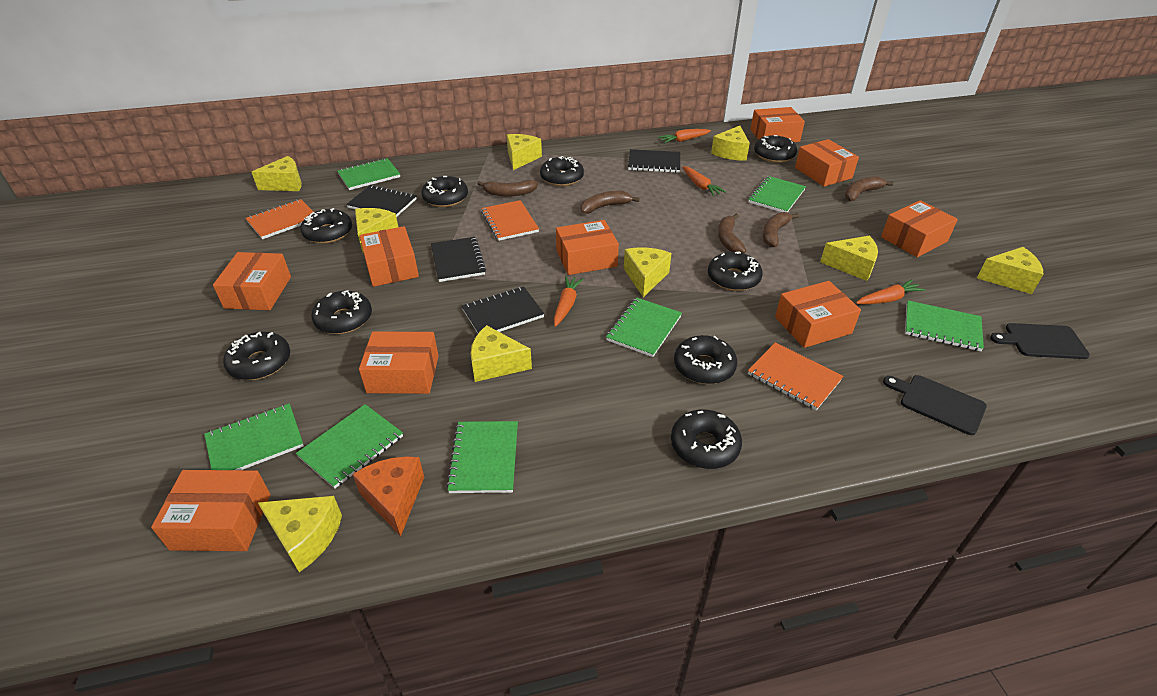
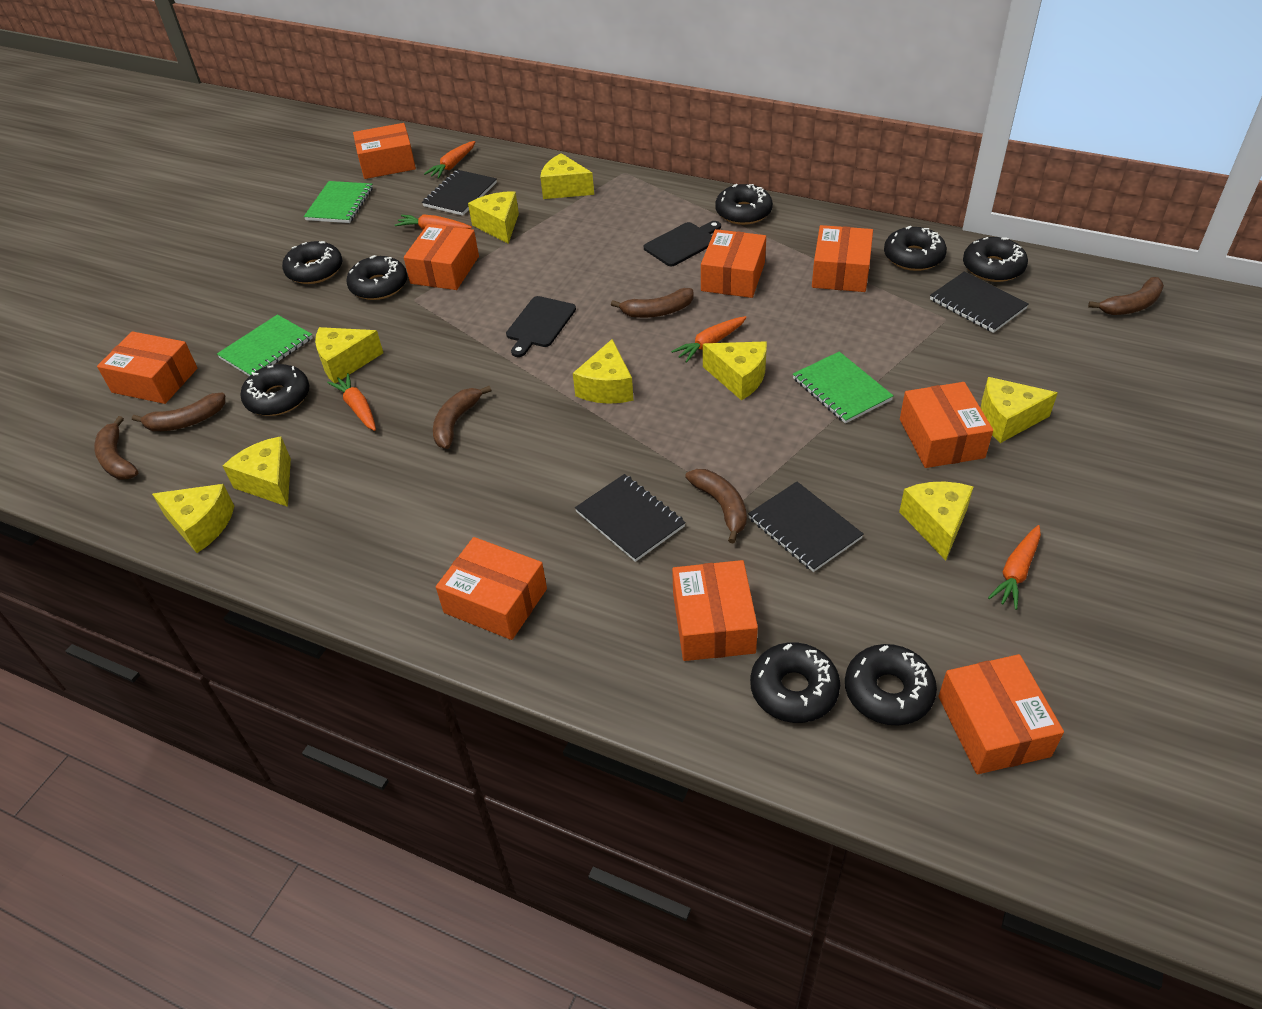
black donut: [223,332,290,380] [301,208,352,244] [311,290,372,334] [421,176,468,207] [540,156,584,186] [671,410,742,469] [674,335,737,384] [708,252,763,291] [754,135,797,163] = 9 -> [240,364,309,416] [282,241,342,284] [346,255,407,300] [715,184,773,225] [750,642,840,723] [845,644,937,726] [884,226,947,271] [963,237,1028,282] = 8
brown banana: [477,180,538,196] [581,191,640,214] [718,214,746,253] [762,212,799,247] [845,176,894,201] = 5 -> [94,416,138,479] [132,393,225,431] [433,386,491,449] [611,288,694,318] [685,469,747,544] [1088,277,1164,315] = 6
green notebook: [204,403,304,470] [296,404,403,489] [338,158,400,190] [446,421,518,493] [606,298,682,357] [748,176,806,212] [905,300,984,351] = 7 -> [217,315,313,376] [304,181,373,223] [793,351,894,423] = 3
orange carrot: [554,276,584,327] [658,129,711,143] [683,166,726,196] [856,279,926,304] = 4 -> [327,373,376,431] [395,214,472,230] [424,141,475,179] [671,316,747,363] [988,525,1041,610] = 5
orange cheese: [352,456,424,536] = 1 -> none = 0
orange notebook: [245,199,314,239] [481,200,539,241] [748,342,843,410] = 3 -> none = 0

